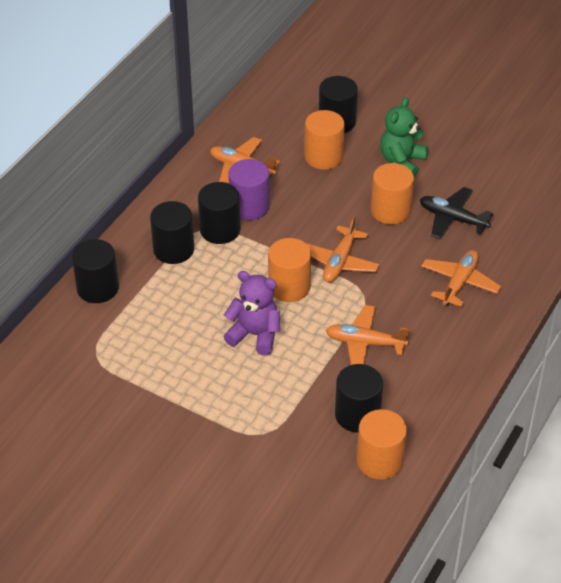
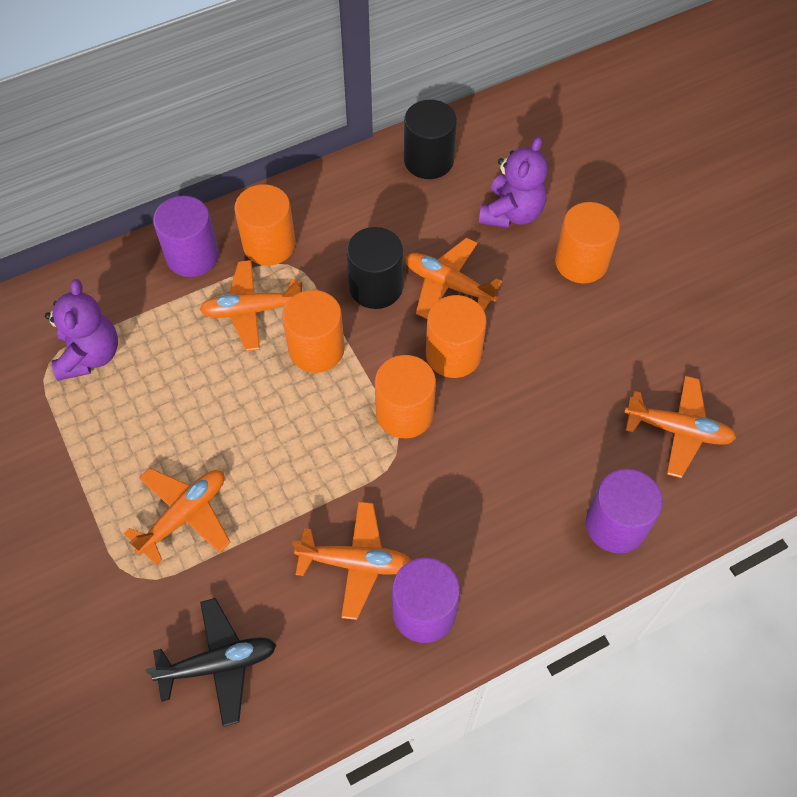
black cylinder: [72,239,119,303] [150,201,194,264] [198,182,240,244] [319,76,358,133] [335,364,383,433] = 5 -> [346,227,403,309] [404,100,457,179] = 2
green teddy bear: [380,97,428,177] = 1 -> none = 0
orange cylinder: [268,238,311,302] [304,110,345,170] [357,409,407,480] [371,163,414,225] = 4 -> [234,184,296,266] [282,290,345,373] [375,355,436,438] [426,295,487,378] [555,202,620,283] = 5
orange plane: [210,137,280,184] [306,216,380,283] [326,305,409,365] [421,250,501,307] = 4 -> [124,468,231,565] [199,260,302,351] [292,502,411,620] [405,238,502,319] [624,376,736,478] = 5
purple cylinder: [228,159,270,220] = 1 -> [153,196,219,277] [392,558,460,643] [586,469,663,553] = 3
purple teddy bear: [223,271,280,356] = 1 -> [45,279,118,381] [479,136,548,228] = 2

